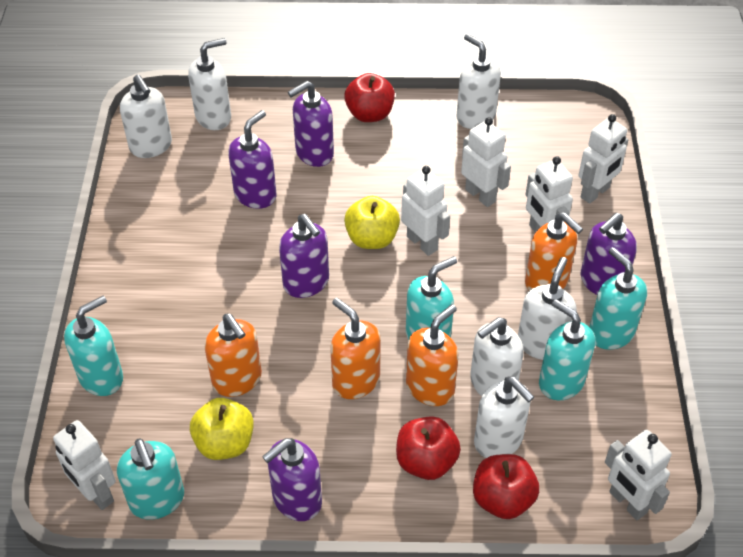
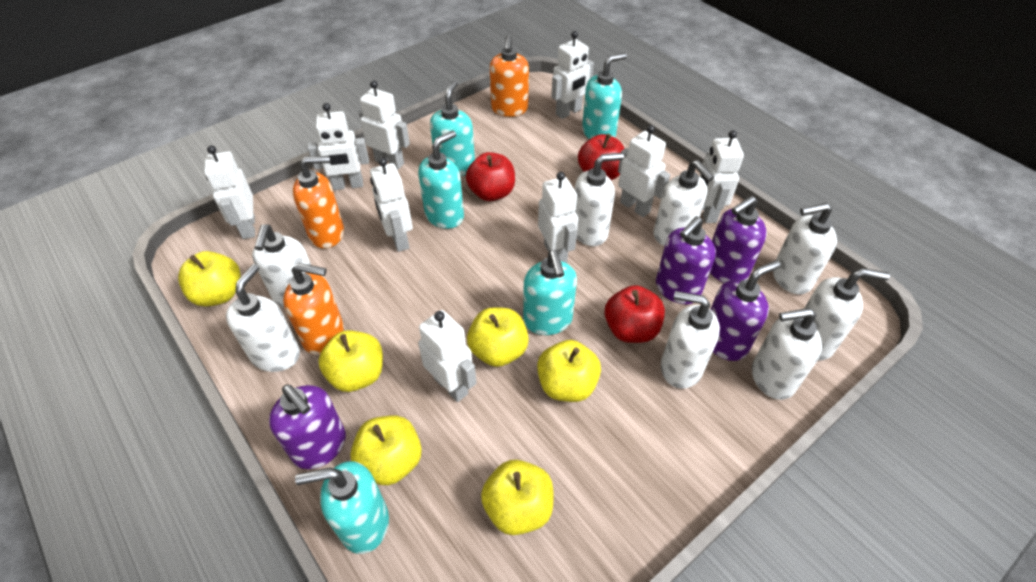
orange soap dispenser: [205,314,262,397] [330,298,381,399] [406,304,458,406] [525,212,583,291] = 4 -> [283,263,344,355] [293,156,344,248] [490,35,529,117] = 3
purple soap dispenser: [228,110,276,209] [262,438,322,521] [279,214,329,298] [288,81,334,167] [581,213,637,295] = 5 -> [269,385,346,469] [656,216,716,304] [710,196,767,283] [710,260,781,361] = 4
white robot: [53,420,116,510] [401,166,450,256] [461,117,511,207] [525,156,573,233] [579,114,628,204] [605,430,672,520] = 6 -> [204,145,255,239] [308,103,369,190] [359,80,410,170] [370,158,413,252] [418,310,477,402] [538,172,578,263] [551,31,594,119] [618,125,670,217] [699,130,744,223] = 9
white soap dispenser: [120,74,172,158] [188,38,231,130] [457,34,501,129] [470,317,524,396] [474,376,534,458] [518,257,577,360] = 6 -> [226,264,300,372] [252,224,311,308] [575,153,624,246] [653,160,714,246] [661,291,720,389] [752,308,822,400] [773,203,837,294] [804,268,890,361] = 8
yellow apple: [190,398,254,460] [344,196,400,249] = 2 -> [178,251,241,307] [318,330,383,392] [350,415,422,485] [467,307,529,367] [481,460,553,535] [537,340,601,402] = 6

